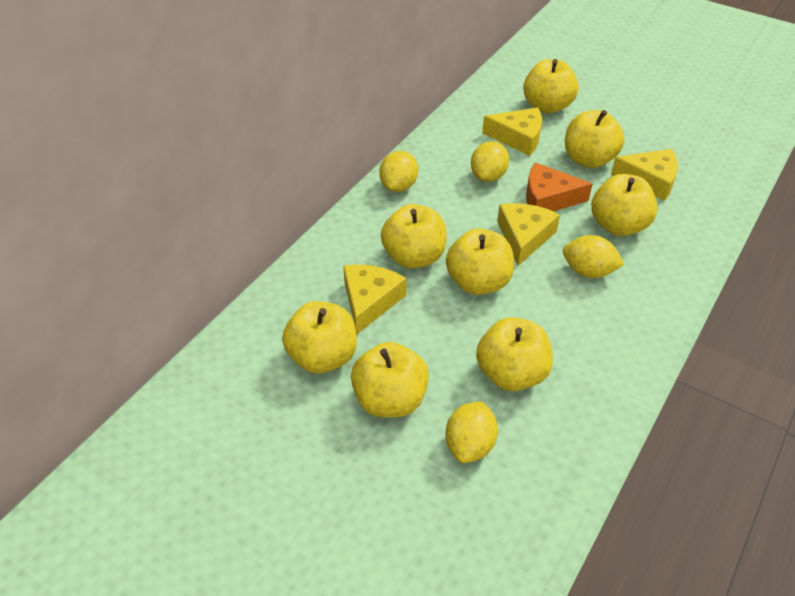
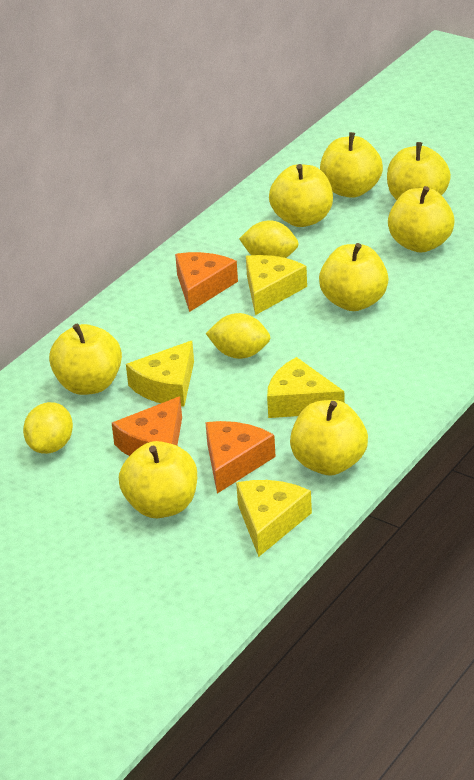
orange cheese: [526,163,592,211] = 1 -> [112,396,182,456] [175,252,238,312] [205,421,276,494] = 3
yellow lemon: [379,151,418,192] [445,401,498,463] [471,141,509,182] [563,235,625,278] = 4 -> [23,402,73,454] [206,313,270,359] [239,220,299,258] = 3

